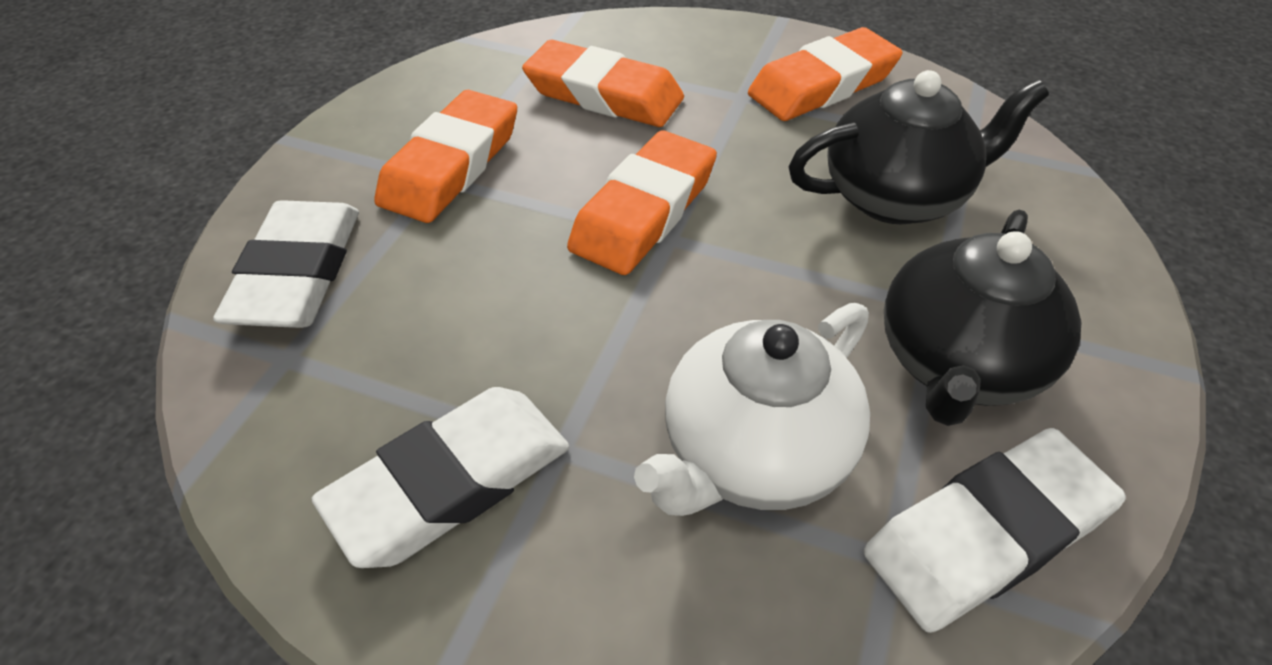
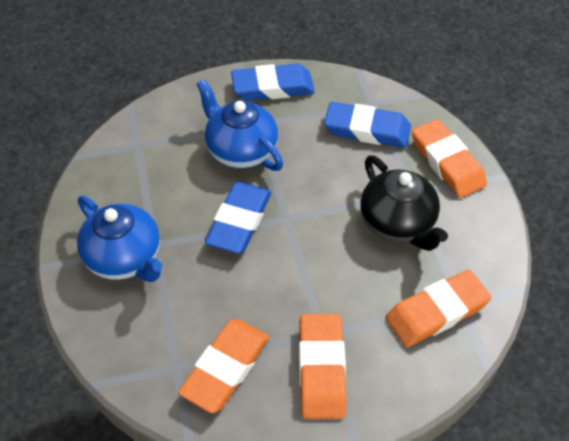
black teapot: [788,70,1049,224] [884,210,1082,426] = 2 -> [360,155,448,251] = 1
blue eraser: none = 0 -> [205,182,272,254] [231,64,315,101] [324,102,411,148] = 3
blue teapot: none = 0 -> [77,196,163,282] [197,79,283,171] = 2
white eraser: [213,200,359,328] [312,387,570,568] [863,428,1126,633] = 3 -> none = 0
white teapot: [634,303,870,516] = 1 -> none = 0

